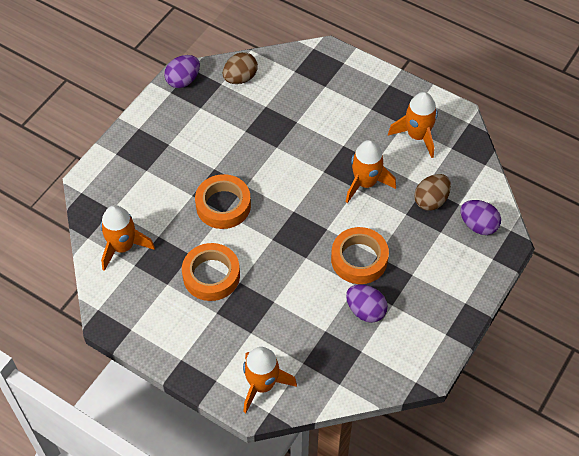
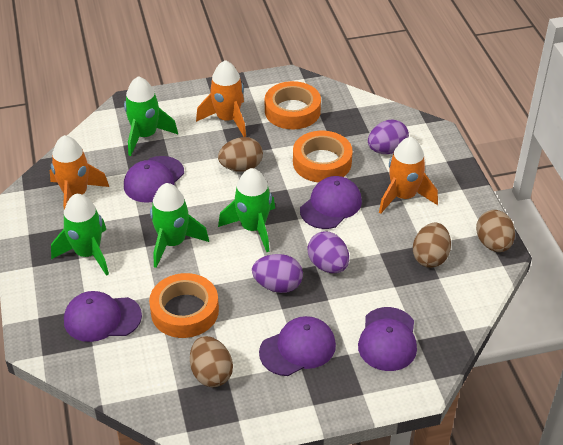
brown egg: [223,52,258,84] [414,174,451,211] = 2 -> [190,336,233,387] [218,137,263,172] [413,222,451,268] [476,210,515,252] = 4
green rocket: none = 0 -> [51,194,109,276] [124,76,178,156] [150,183,209,268] [218,168,275,252] = 4
orange rocket: [100,205,155,271] [243,347,297,413] [346,140,396,203] [388,92,438,158] = 4 -> [50,135,109,209] [196,60,246,137] [379,137,438,214] = 3
purple cap: none = 0 -> [64,291,142,342] [124,156,184,203] [259,316,336,376] [300,176,362,229] [358,307,417,371] = 5

